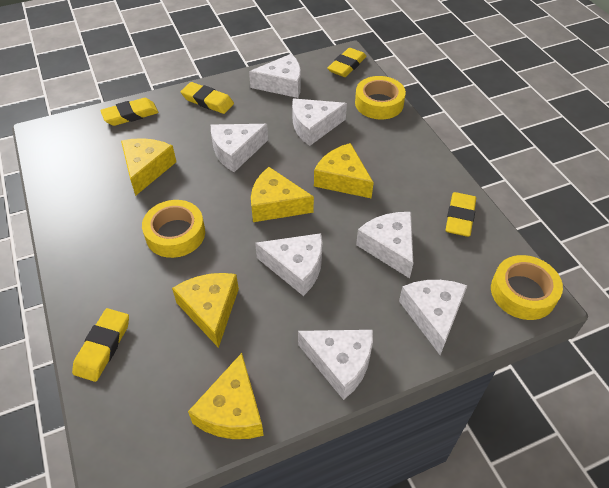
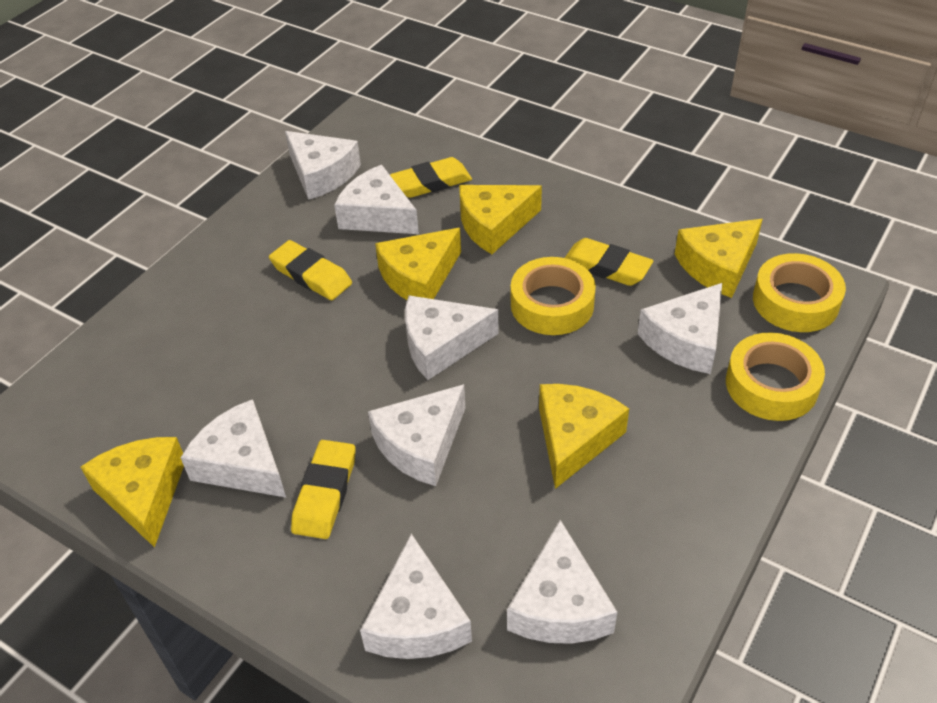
white cheese: [211,124,268,172] [249,54,301,98] [255,233,322,296] [292,98,347,146] [298,330,373,400] [356,212,413,278] [399,280,468,355] = 7 -> [181,399,286,498] [285,131,361,200] [334,165,419,234] [360,534,472,659] [368,384,465,486] [405,295,499,380] [507,520,617,644] [637,283,722,374] = 8
yellow eraser: [72,308,129,382] [100,98,158,126] [181,82,234,114] [327,48,367,77] [446,192,476,237] = 5 -> [269,240,352,300] [291,440,356,539] [390,157,472,198] [565,238,653,286] = 4

